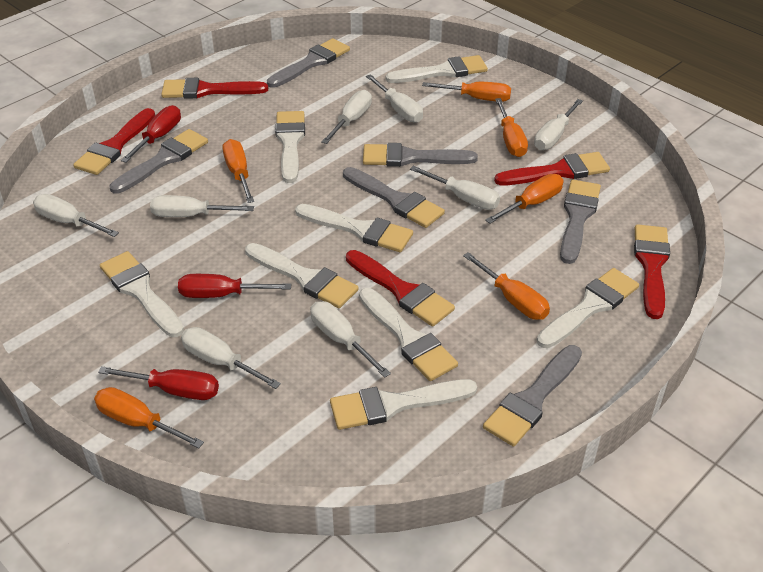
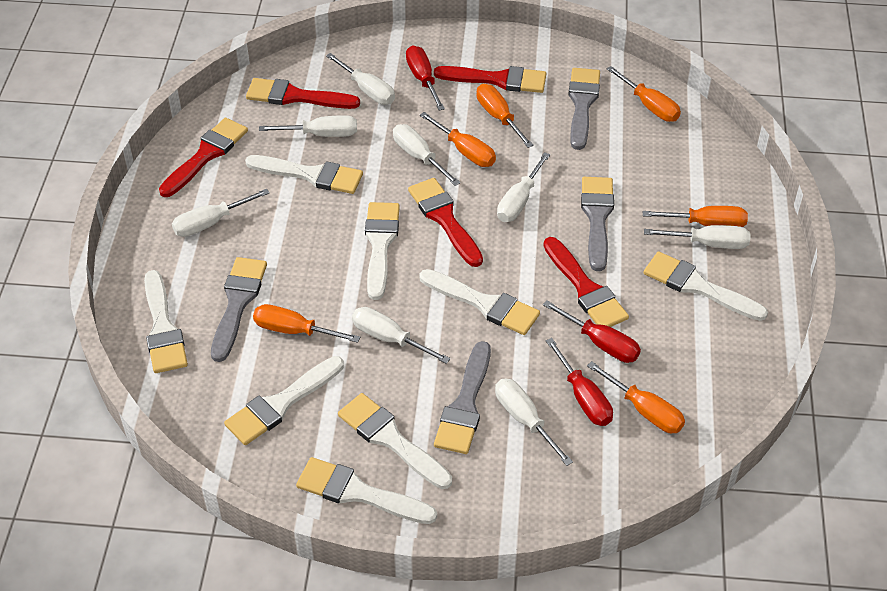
grey brush: [110,129,208,194] [267,38,350,88] [343,167,445,228] [363,143,478,167] [483,345,582,446] [560,180,601,264] = 6 -> [211,257,267,362] [434,341,491,454] [568,68,600,150] [581,177,614,271] = 4

